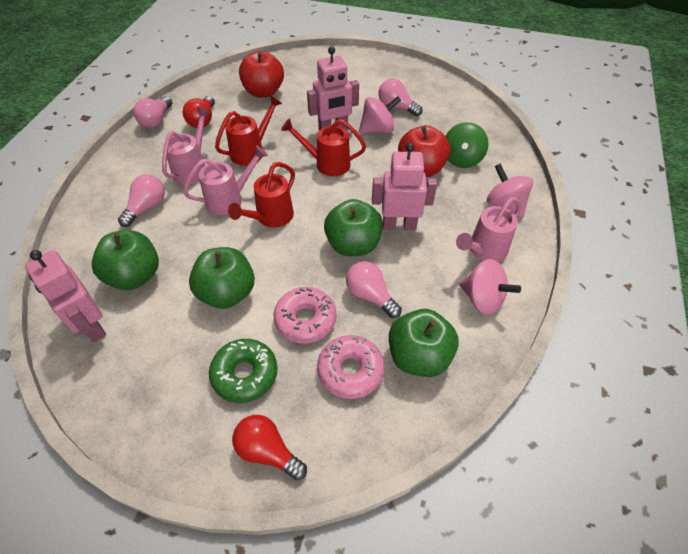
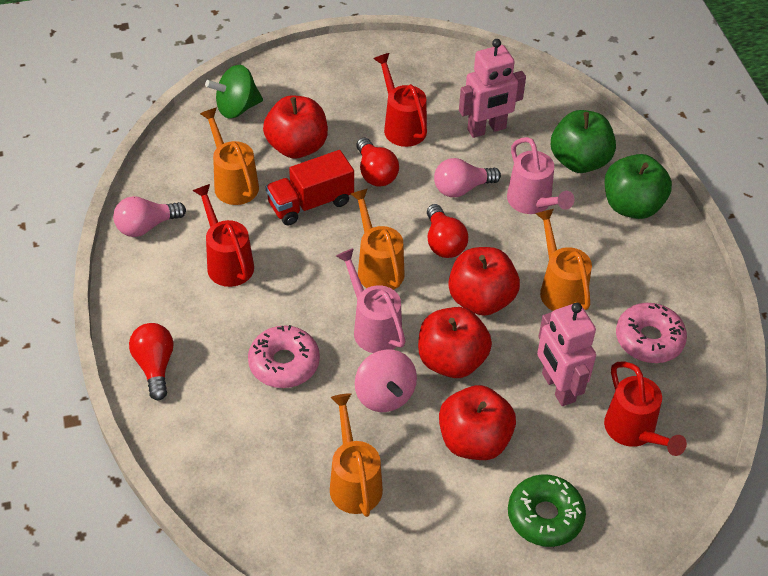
green apple: [92,230,159,290] [189,247,255,309] [324,199,383,256] [389,309,459,377] = 4 -> [551,110,616,173] [605,154,672,219] = 2
orange watering can: none = 0 -> [200,108,259,205] [330,393,383,517] [350,189,405,290] [535,209,592,311] = 4
pink light bulb: [118,174,165,227] [133,96,172,128] [346,261,402,318] [378,79,422,116] = 4 -> [113,196,186,237] [434,158,501,197] = 2
pink robot: [25,250,106,343] [307,46,359,131] [372,143,437,230] = 3 -> [459,39,526,138] [537,302,596,406] = 2
pink spinning top: [359,96,401,133] [460,259,521,314] [487,163,533,219] = 3 -> [355,349,417,412] = 1
pink watering can: [162,107,211,185] [183,145,268,215] [456,197,521,262] = 3 -> [336,248,406,353] [507,137,575,214] = 2
red apple: [239,51,284,98] [398,125,450,177] = 2 -> [263,95,328,158] [418,307,492,378] [439,385,516,460] [448,247,520,316] = 4
red light bulb: [183,96,215,128] [232,415,307,480] = 2 -> [129,323,174,400] [356,138,399,187] [427,204,468,258] = 3
red truck: none = 0 -> [266,150,354,226] = 1

